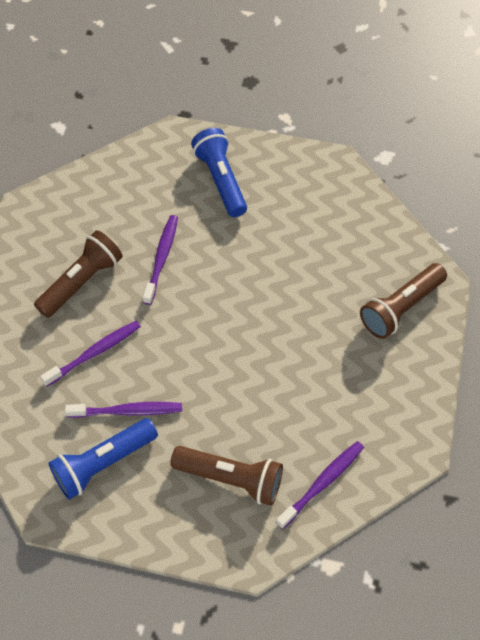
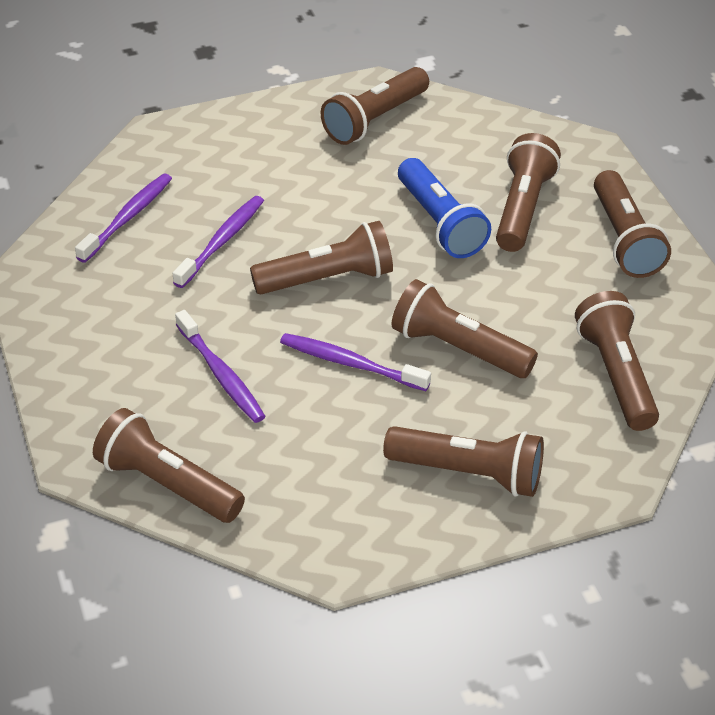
blue flashlight: [48,418,158,500] [191,128,247,217] = 2 -> [398,158,491,258] = 1
brown flashlight: [34,230,123,318] [170,446,283,506] [360,263,447,339] = 3 -> [93,408,245,523] [250,221,393,294] [321,67,429,145] [383,426,544,497] [391,279,538,378] [496,133,561,252] [575,291,659,431] [594,170,671,278] = 8

